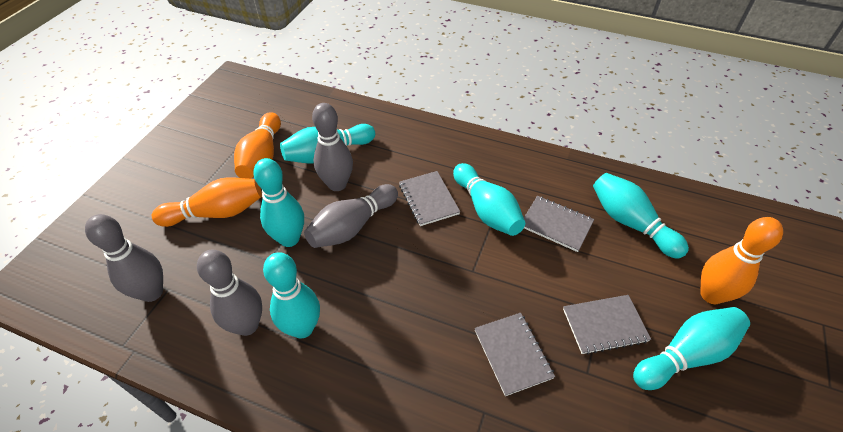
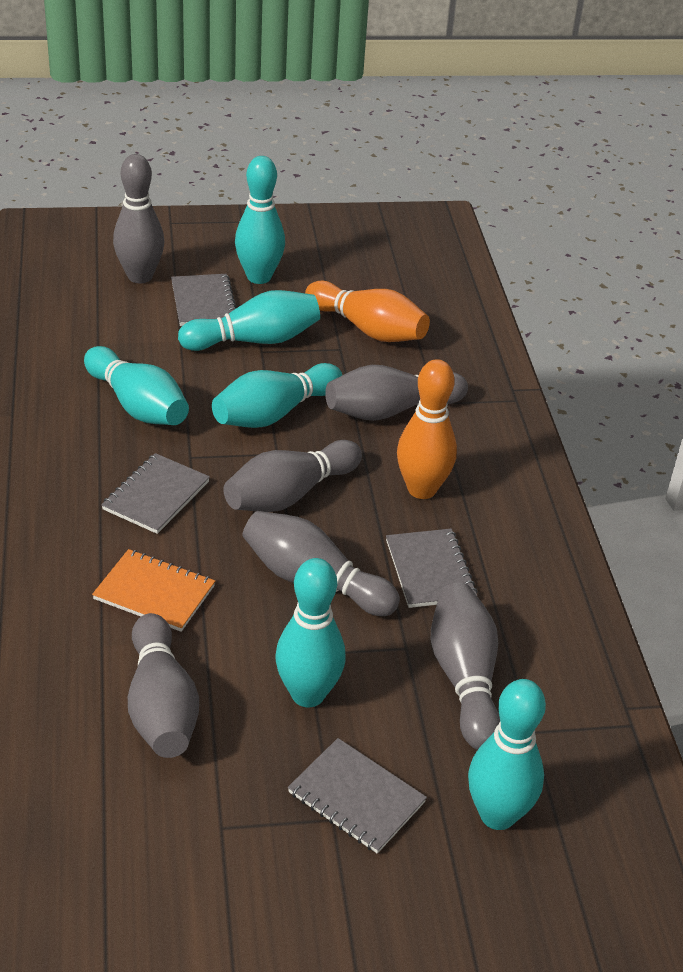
grey bowling pin: [85,214,163,302] [197,250,262,336] [304,184,398,248] [312,103,353,191] = 4 -> [113,154,164,283] [128,613,199,758] [223,440,362,512] [242,511,400,616] [325,365,468,421] [431,583,500,750] = 6
orange bowling pin: [152,177,262,227] [234,112,281,179] [700,217,783,304] = 3 -> [305,281,430,342] [397,359,457,499] = 2
orange notebook: none = 0 -> [92,549,215,632] = 1

